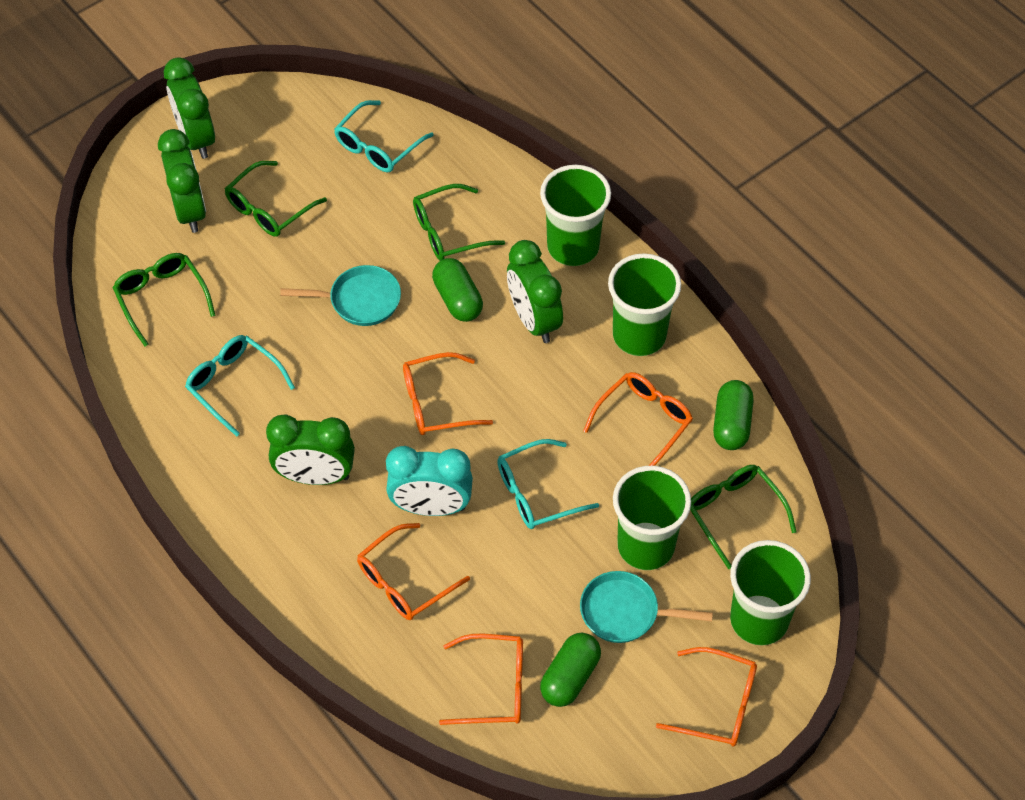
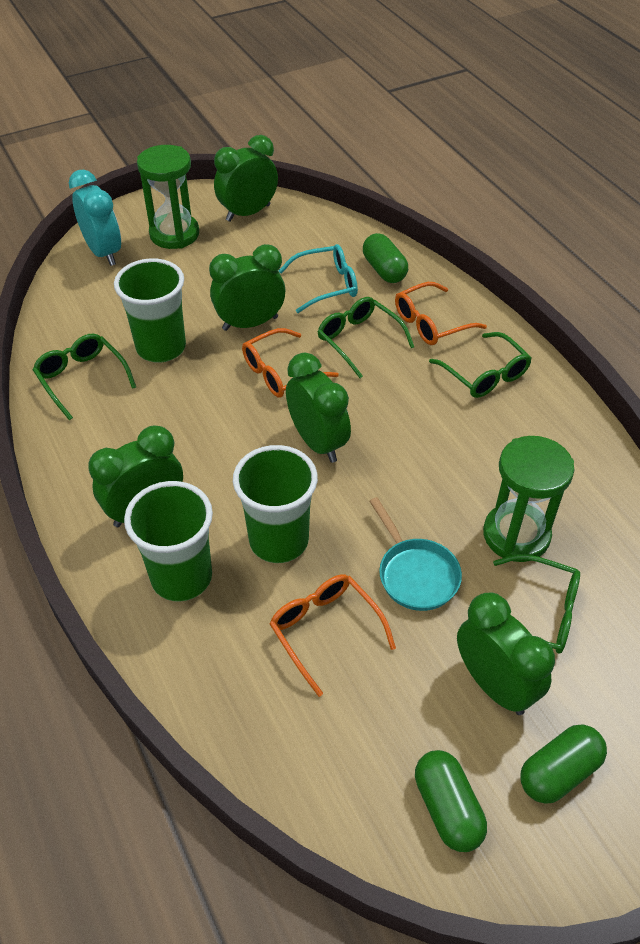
green clock: [158,129,206,233] [164,57,215,159] [266,414,355,485] [507,240,563,343] = 4 -> [88,425,183,527] [209,244,286,331] [214,135,278,222] [286,353,351,463] [457,593,555,715] = 5
green cup: [540,165,611,266] [608,253,681,356] [613,466,691,570] [730,540,811,645] = 4 -> [114,258,186,363] [124,481,213,602] [233,445,318,563] = 3
green hourglass: none = 0 -> [137,145,199,249] [483,436,574,562] = 2
orange glasses: [357,523,470,620] [403,352,493,435] [439,634,523,725] [583,372,693,466] [656,647,757,746] = 5 -> [242,328,339,398] [270,574,396,697] [395,282,487,345] = 3
turquoise glasses: [185,335,295,437] [334,100,434,172] [497,439,599,529] = 3 -> [279,244,358,313] = 1
turquoise pan: [280,265,401,326] [580,571,713,643] = 2 -> [369,497,462,611] = 1

